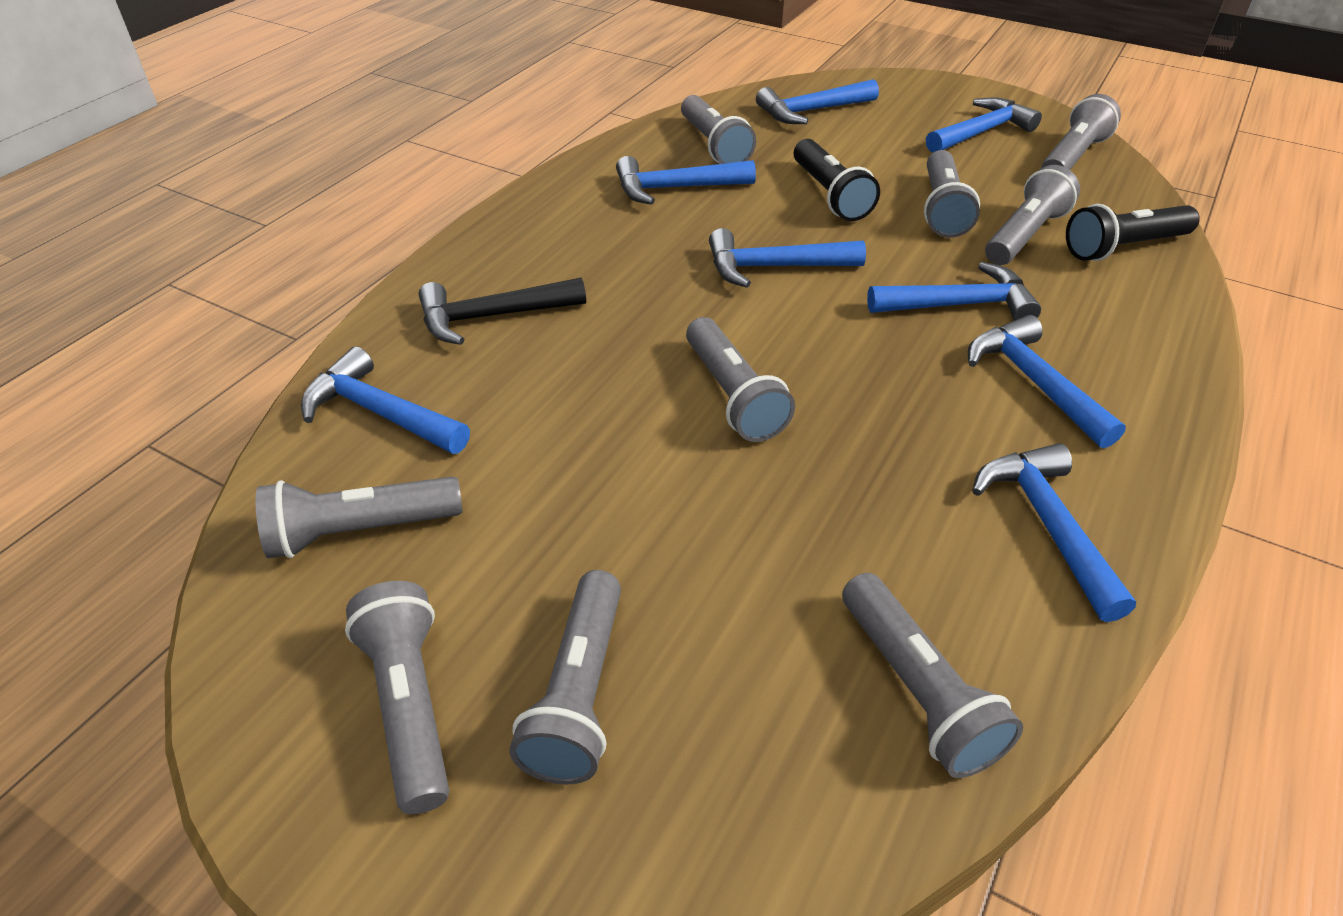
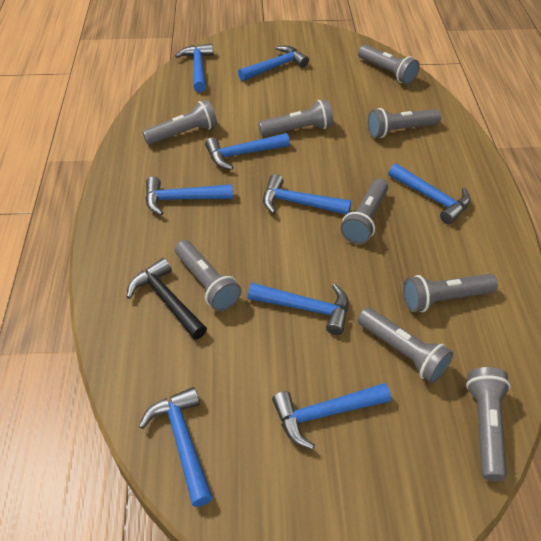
black flashlight: [794,139,880,221] [1066,204,1200,261] = 2 -> none = 0
blue hammer: [301,347,470,454] [616,156,756,205] [709,228,866,288] [756,79,879,124] [867,262,1041,321] [926,97,1042,153] [968,315,1126,449] [972,443,1136,622] = 8 -> [139,387,213,507] [145,176,233,216] [175,43,214,92] [205,133,290,170] [238,46,309,81] [248,283,348,335] [263,174,352,215] [272,383,391,450] [388,163,471,224] = 9

